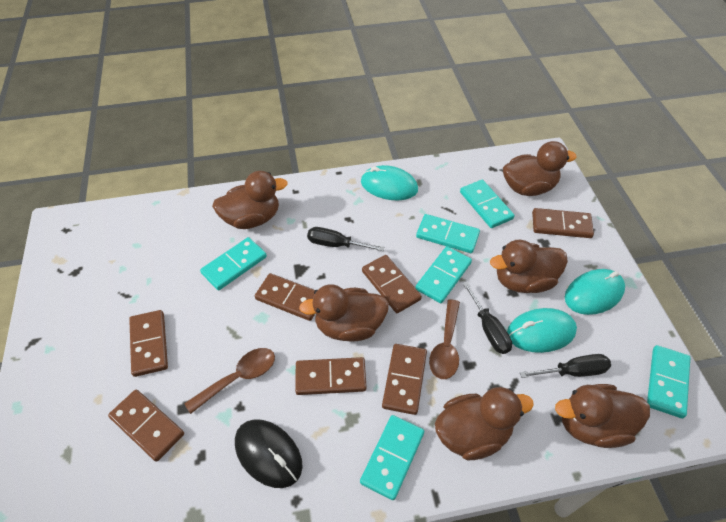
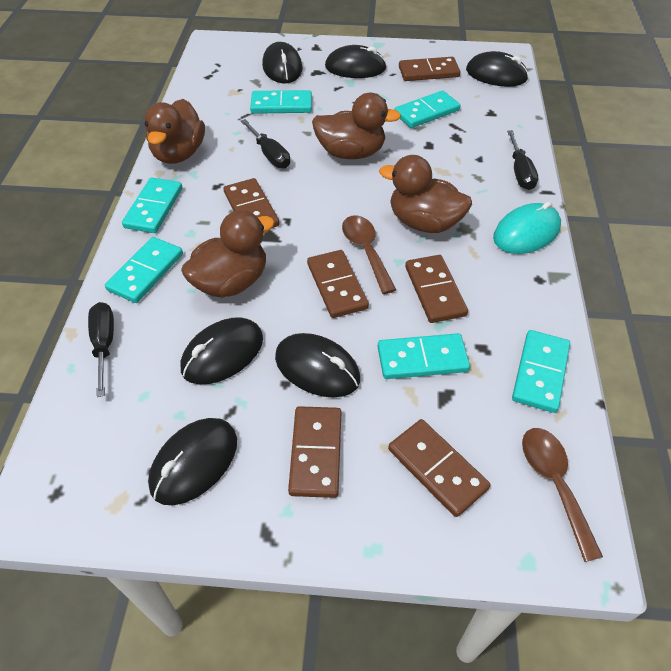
black mouse: [235,419,303,488] = 1 -> [148,418,237,505] [181,317,263,384] [262,42,303,83] [275,333,360,398] [325,45,387,78] [466,51,529,87] = 6
brown domino: [108,389,184,462] [129,310,168,377] [255,273,315,321] [295,357,367,395] [362,255,422,313] [382,344,427,415] [532,208,594,238] = 7 -> [223,178,280,228] [288,406,341,498] [307,250,369,318] [388,419,490,517] [399,57,460,81] [405,255,468,323] = 6
brown duck: [212,171,288,229] [299,284,389,342] [435,387,534,460] [490,240,568,293] [503,141,577,196] [555,384,650,448] = 6 -> [144,99,205,164] [181,210,275,298] [312,93,401,159] [379,155,472,233] = 4
turquoise mouse: [361,165,418,200] [507,308,577,353] [565,269,625,315] = 3 -> [493,202,561,254] = 1

